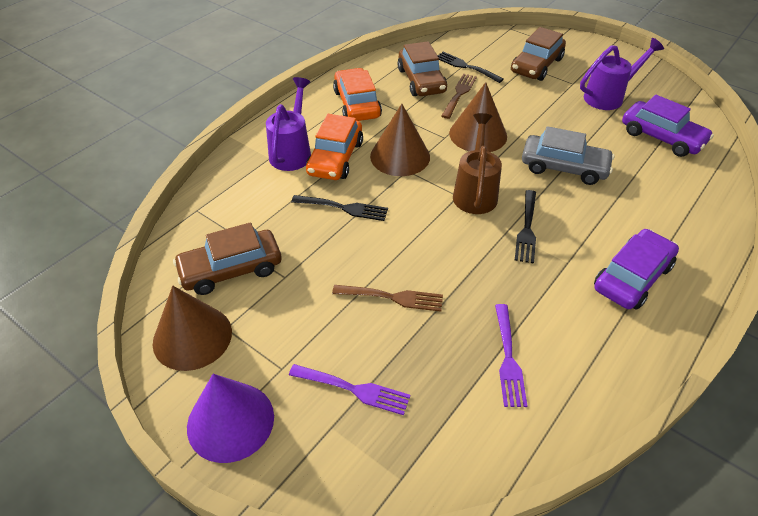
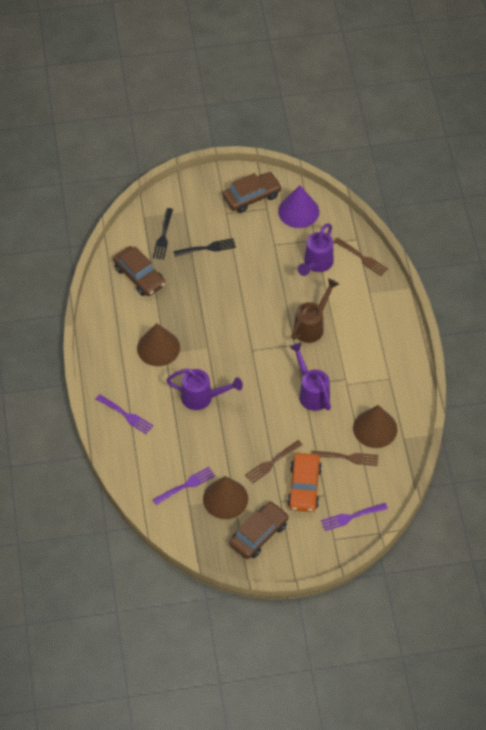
black fork: [291,195,388,221] [437,52,504,83] [515,190,536,264] = 3 -> [153,208,173,260] [173,238,236,257] = 2
brown fork: [332,285,443,312] [441,74,477,119] = 2 -> [245,440,303,484] [312,451,378,466] [334,238,388,276] = 3
grey car: [522,126,614,185] = 1 -> none = 0
orange car: [306,114,363,180] [333,68,382,121] = 2 -> [287,453,322,512] = 1
purple car: [594,229,679,310] [622,95,714,157] = 2 -> none = 0
purple fork: [289,364,410,415] [495,304,527,407] = 2 -> [96,394,153,434] [153,467,215,505] [321,503,388,531] = 3
purple watering can: [266,77,311,171] [580,38,664,110] = 2 -> [166,369,243,410] [290,343,331,411] [298,223,334,276] = 3

